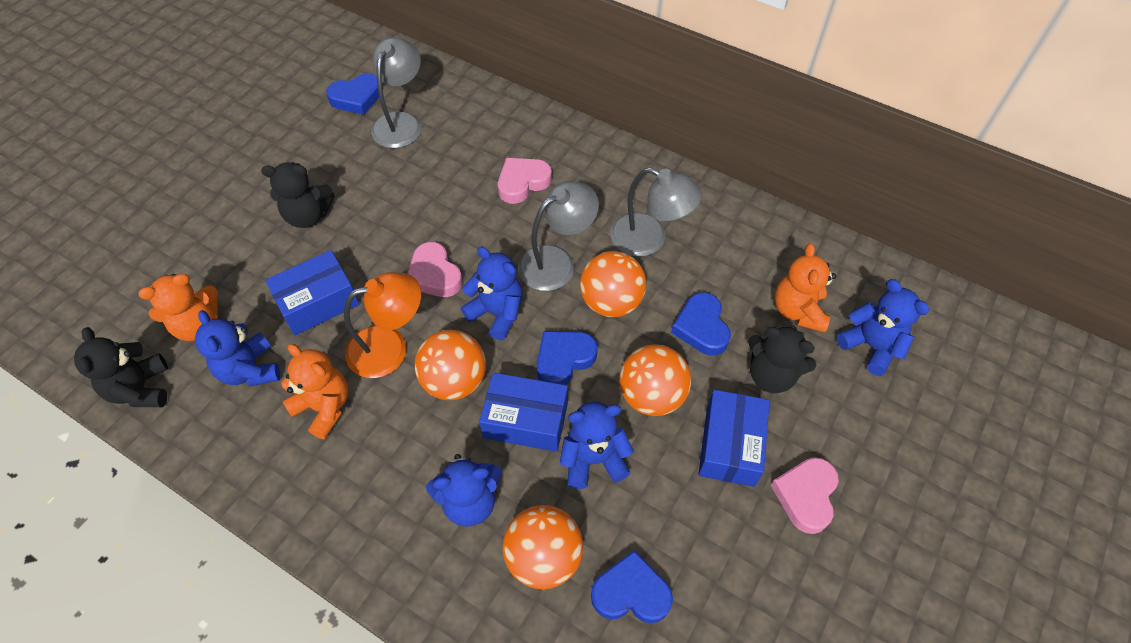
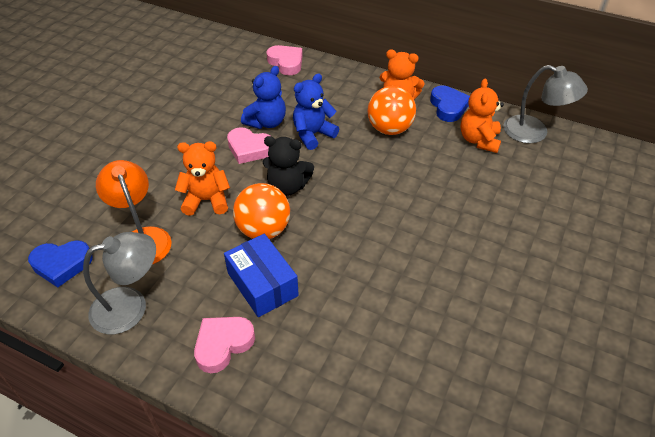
black teddy bear: [74,327,168,407] [261,162,335,228] [748,325,816,393] = 3 -> [263,136,314,196] = 1
blue box: [265,250,359,335] [479,373,568,452] [698,389,770,487] = 3 -> [224,234,299,317] = 1
blue heart: [326,73,379,115] [537,331,598,385] [591,550,673,623] [671,292,731,356] = 4 -> [28,240,93,288] [430,85,470,122] = 2
blue teddy bear: [195,310,280,386] [426,454,502,527] [461,247,523,340] [560,402,634,489] [837,279,930,376] = 5 -> [241,66,286,129] [293,74,339,150] = 2
grey lamp: [371,37,422,148] [518,181,599,291] [610,168,702,257] = 3 -> [83,232,156,334] [503,65,588,143] = 2
orange ball: [415,330,486,400] [503,505,583,589] [580,251,646,317] [619,344,691,416] = 4 -> [233,183,290,239] [367,86,416,135] = 2

